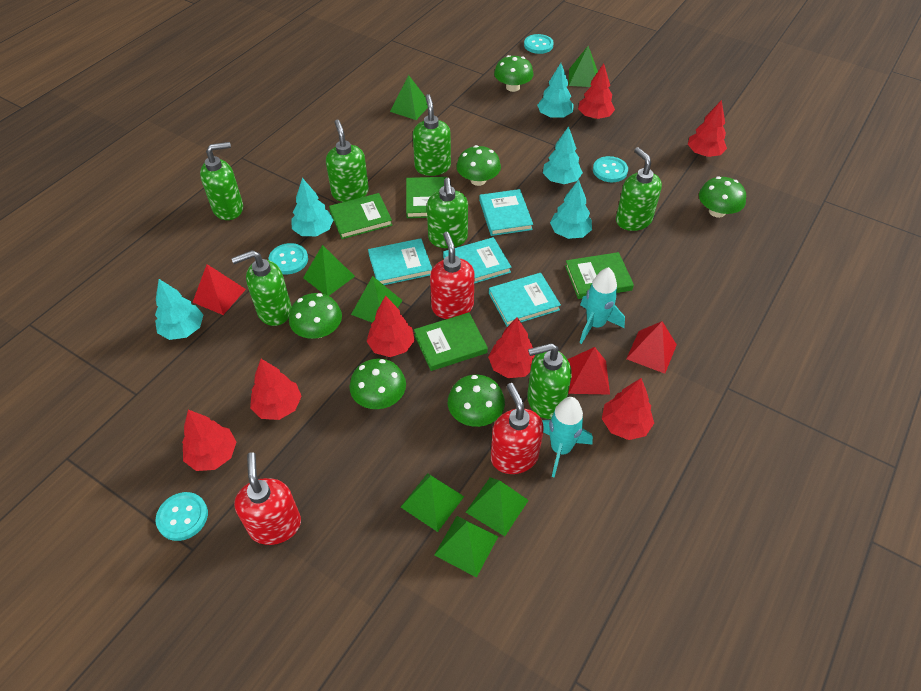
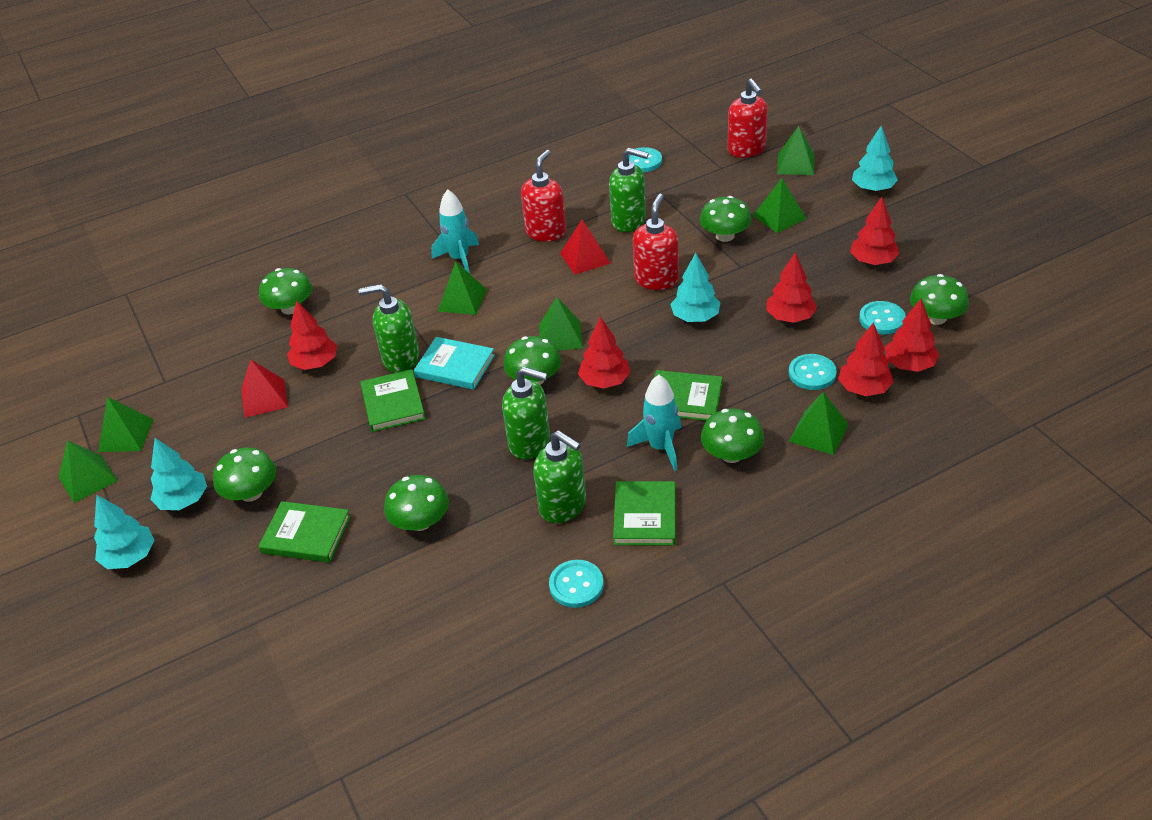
green mushroom: [289,293,342,339] [349,358,406,409] [448,375,505,427] [456,145,501,186] [494,55,534,92] [699,176,746,218] = 6 -> [213,448,276,502] [259,268,312,314] [384,475,449,531] [503,336,561,385] [700,196,752,242] [701,408,764,463] [910,274,969,325] = 7
green soap dispenser: [200,142,243,220] [231,250,291,326] [326,120,369,202] [413,94,451,176] [427,178,468,248] [527,343,572,419] [616,147,662,231] = 7 -> [358,284,420,373] [502,367,550,460] [533,430,586,523] [609,148,649,232] = 4
red pyramid: [192,264,246,315] [567,347,610,395] [626,321,677,374] = 3 -> [241,359,288,418] [560,220,610,275] = 2
red tree: [182,410,236,471] [250,359,302,420] [366,296,415,357] [488,317,535,378] [578,64,615,119] [602,378,654,440] [688,100,727,157] = 7 -> [287,300,337,370] [578,316,631,389] [766,252,817,323] [838,322,894,396] [850,197,900,265] [885,299,939,372] = 6
turquoise book: [368,238,432,285] [443,237,511,284] [479,189,533,236] [489,273,561,327] = 4 -> [414,337,495,390] = 1
turquoise tree: [155,279,203,340] [291,178,334,236] [537,63,574,118] [543,126,583,184] [550,180,592,239] = 5 -> [94,495,154,569] [150,438,207,510] [670,253,721,322] [852,126,898,192] = 4

